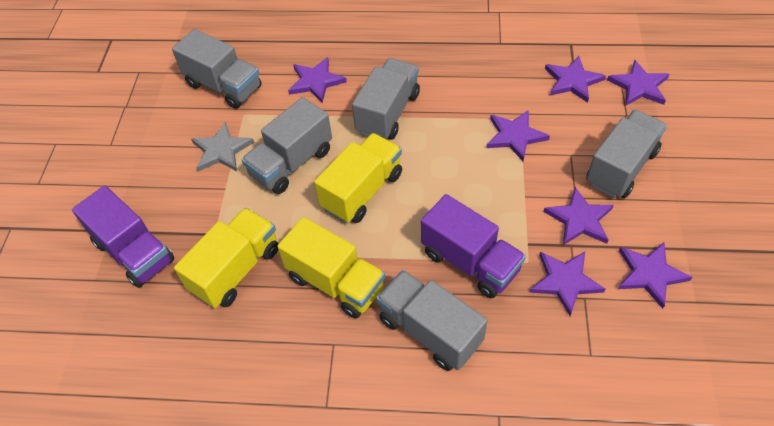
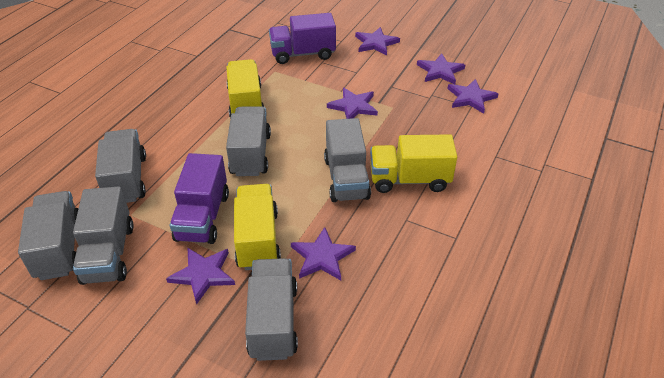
grey star: [191,122,254,172] = 1 -> none = 0
grey truck: [172,29,262,109] [242,97,332,194] [352,58,420,140] [376,270,487,371] [586,110,667,198] = 5 -> [18,191,79,280] [73,187,134,285] [95,129,146,203] [226,106,271,176] [245,258,298,361] [324,118,371,202] = 6
purple star: [288,57,347,103] [486,110,550,161] [529,252,606,316] [543,187,614,245] [545,56,606,103] [607,60,669,106] [618,243,692,309] = 7 -> [166,247,235,305] [291,227,356,281] [327,87,378,119] [355,27,400,56] [417,53,465,84] [447,79,498,114] = 6

